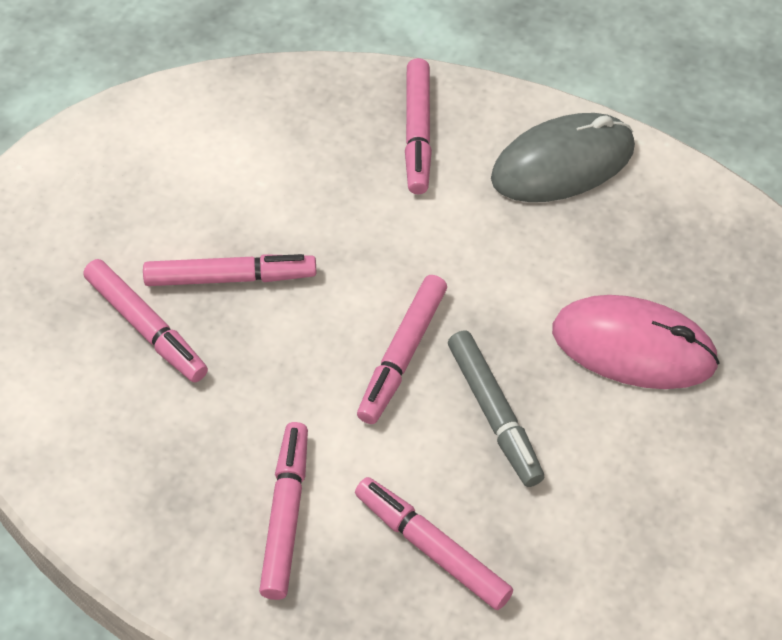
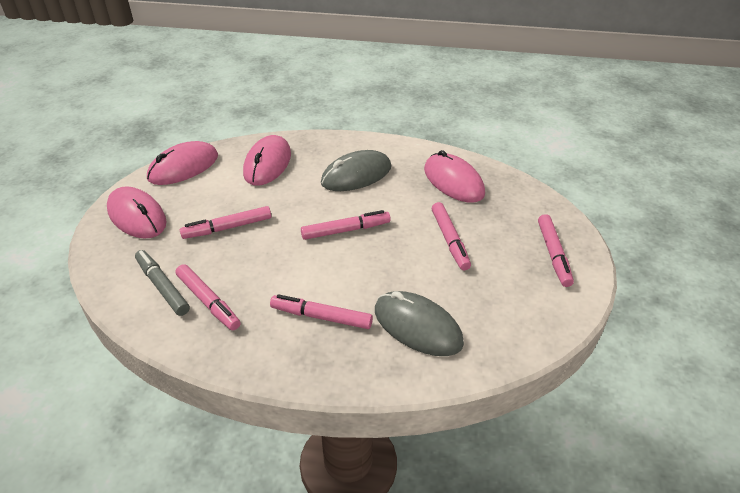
grey mouse: [491,113,635,202] = 1 -> [321,150,391,191] [375,291,464,356] = 2
pink mouse: [552,295,720,389] = 1 -> [107,186,167,238] [147,141,218,185] [243,135,291,186] [424,150,485,203] = 4

